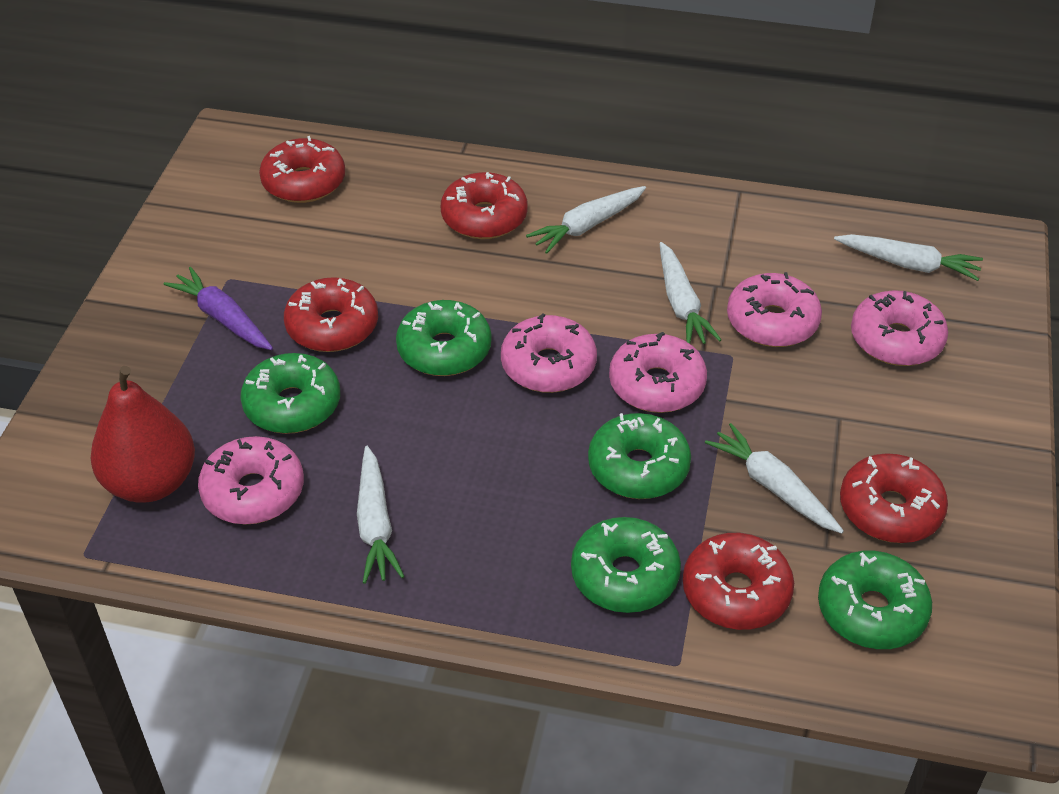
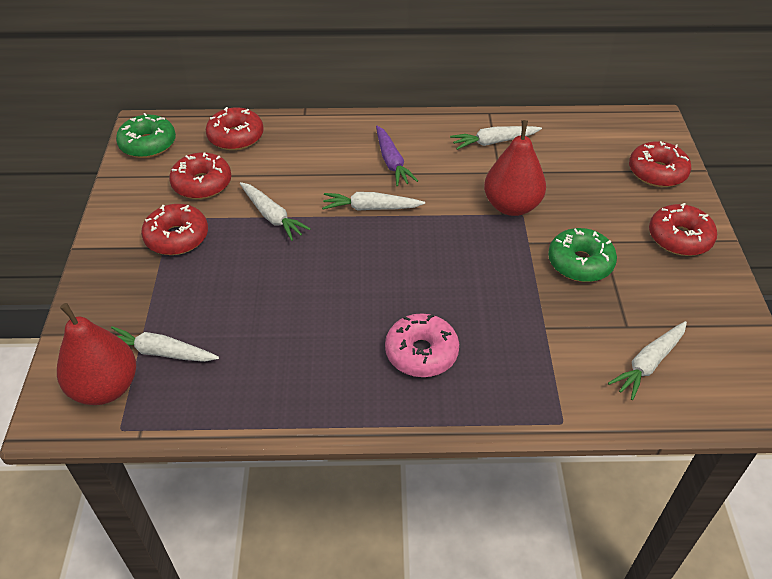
green donut: [240,353,340,434] [396,300,492,376] [571,517,681,613] [588,413,691,499] [818,551,932,649] = 5 -> [116,113,176,158] [548,228,617,282] = 2
pink donut: [198,436,304,525] [501,313,597,393] [609,332,707,413] [727,272,822,347] [851,290,948,366] = 5 -> [385,313,459,377] = 1
red pear: [90,366,195,502] = 1 -> [57,303,136,405] [484,120,546,216] = 2

